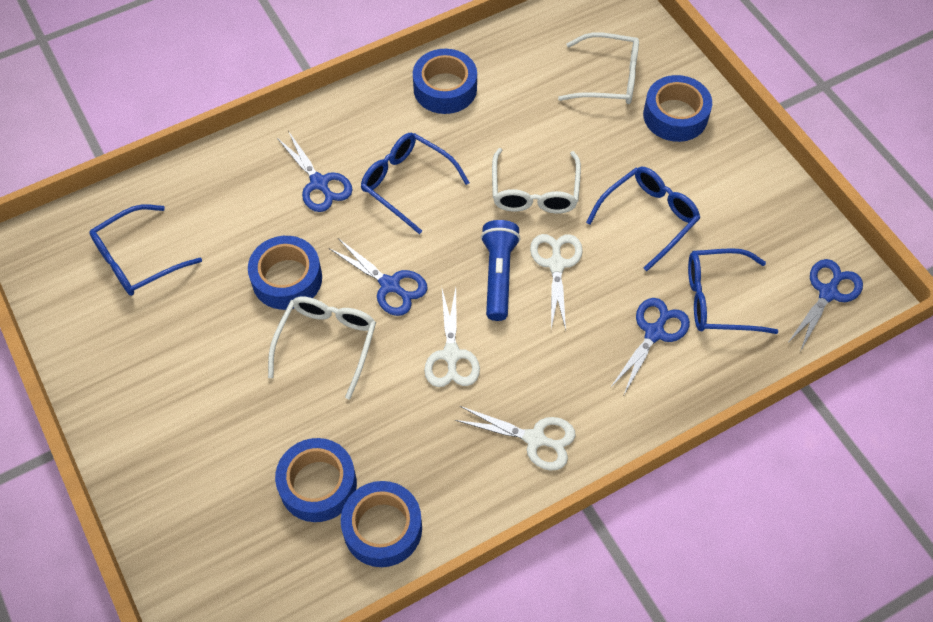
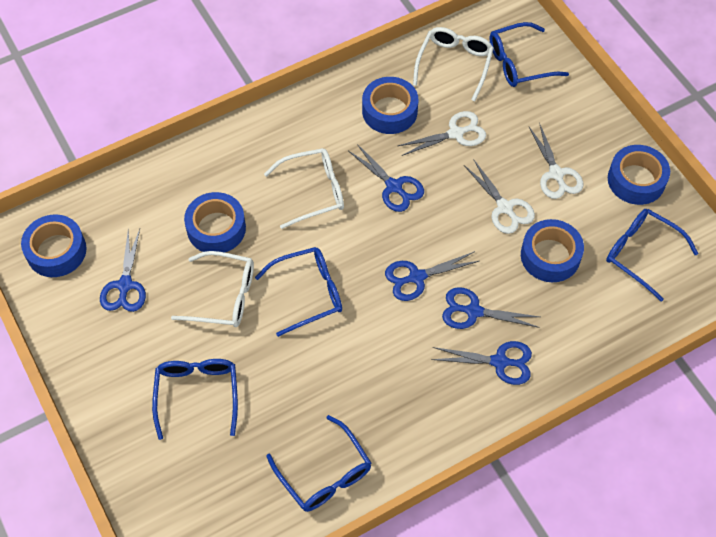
blue flashlight: [481,220,521,321] = 1 -> none = 0
blue glasses: [89,204,202,296] [361,133,470,234] [586,167,700,271] [688,248,778,334] = 4 -> [152,359,238,440] [255,247,342,337] [266,415,371,512] [490,22,569,87] [606,209,699,302] = 5
blue scissors: [277,131,352,212] [328,238,428,316] [610,298,690,394] [787,259,863,352] = 4 -> [100,229,146,312] [349,144,424,212] [385,251,479,301] [431,341,532,385] [442,287,540,329] = 5

